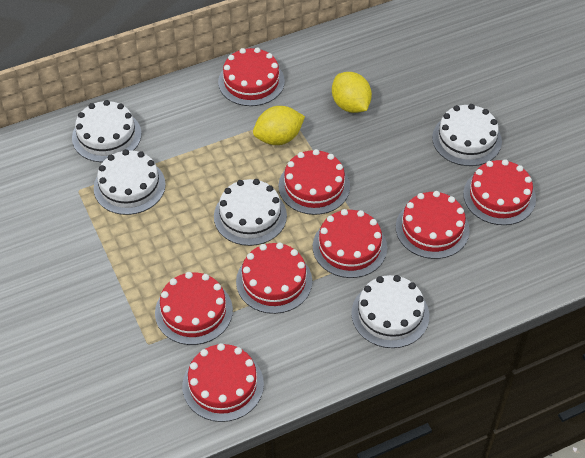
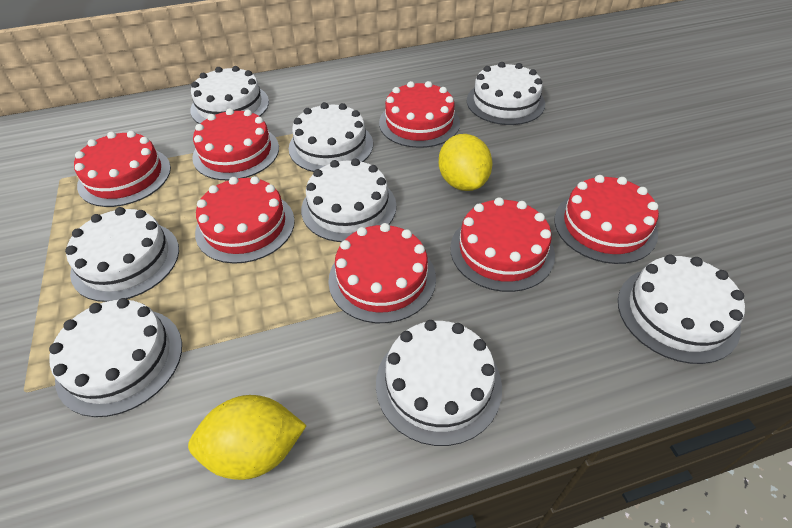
red cake: [155,272,233,345] [182,343,264,422] [218,48,285,106] [236,242,312,314] [279,149,350,215] [313,209,387,278] [396,191,470,259] [463,159,536,225] = 8 -> [74,131,171,207] [192,108,279,180] [195,176,295,264] [328,223,436,323] [379,81,460,148] [450,197,555,292] [554,175,659,264] = 7
white cake: [72,100,142,162] [94,149,166,215] [214,179,287,246] [351,275,429,348] [432,104,502,166] = 5 -> [49,298,182,417] [65,207,179,302] [190,66,269,124] [289,102,373,172] [301,158,397,242] [376,320,502,446] [467,62,545,125] [618,254,745,364] = 8

